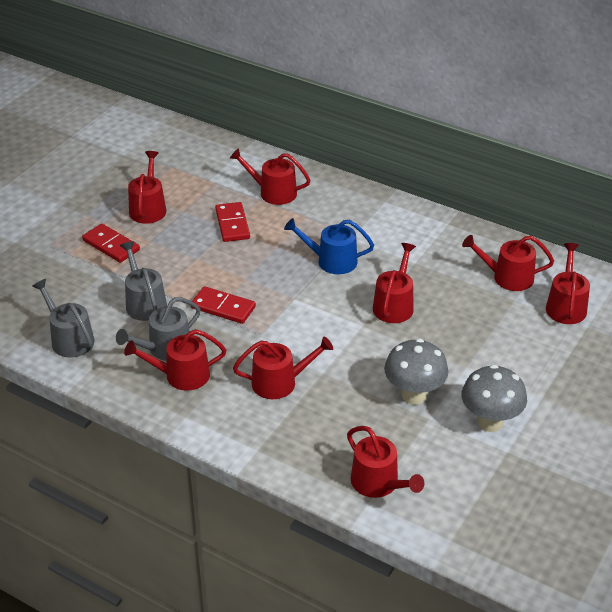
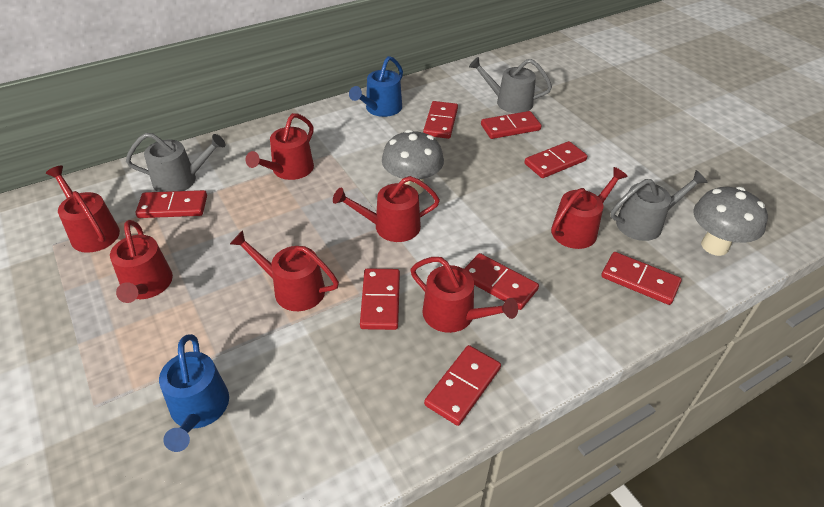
blue watering can: [284,218,374,274] = 1 -> [159,334,229,452] [349,56,403,117] = 2
red domino: [82,224,140,263] [191,286,256,324] [215,202,250,242] = 3 -> [136,190,207,218] [360,268,400,330] [423,101,458,139] [424,345,501,426] [464,253,539,310] [481,111,541,139] [524,141,587,178] [601,252,682,305] = 8
red watering can: [124,329,226,391] [128,151,166,224] [230,148,310,205] [233,337,333,399] [347,426,424,498] [373,243,416,323] [462,235,554,291] [546,243,590,324] = 8 -> [46,166,120,253] [110,220,173,303] [230,230,339,311] [246,113,314,180] [333,176,440,242] [410,257,518,333] [551,167,628,249] = 7

